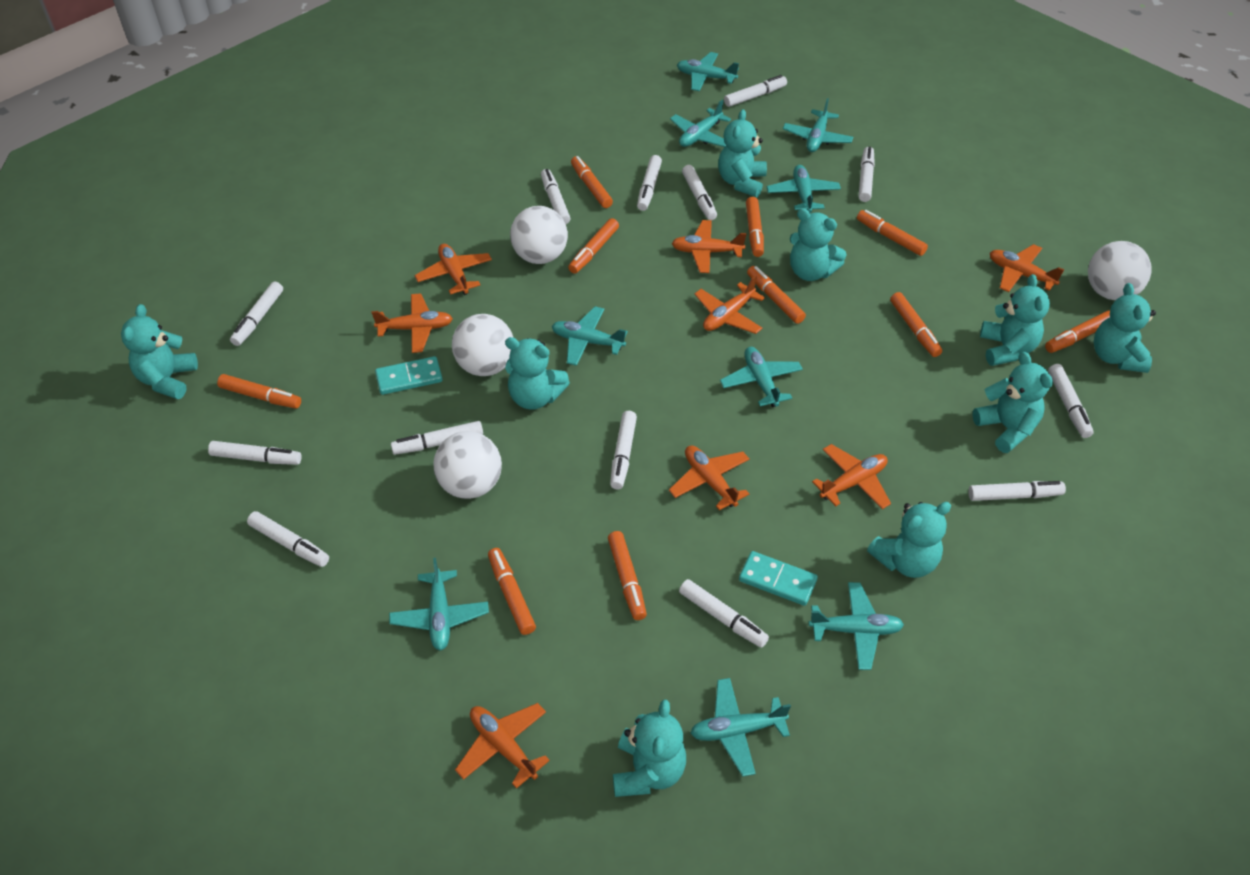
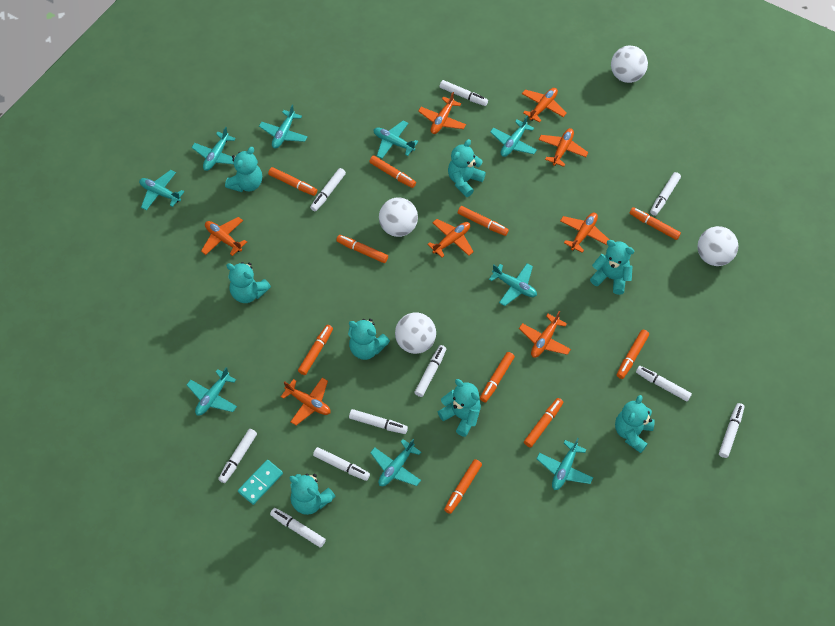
turquoise domino: [375,356,443,395] [739,551,818,606] = 2 -> [238,460,283,505] = 1
turquoise teddy bear: [121,304,198,399] [505,337,570,410] [613,699,686,797] [718,109,767,197] [790,208,846,281] [867,502,951,578] [973,352,1053,453] [980,274,1050,366] [1094,283,1156,373] = 9 -> [225,147,262,192] [226,262,271,303] [289,474,336,515] [348,319,390,360] [438,379,481,437] [448,139,486,197] [590,240,634,295] [615,395,655,453] = 8
white marker: [208,441,302,465] [230,282,283,346] [247,511,329,567] [391,421,483,455] [541,169,571,224] [610,411,637,489] [637,155,662,211] [679,579,769,648] [682,165,717,220] [724,75,787,107] [859,147,875,202] [968,481,1066,501] [1048,364,1094,438] = 13 -> [218,429,257,483] [270,508,326,548] [310,168,346,211] [313,447,370,481] [349,409,408,434] [414,345,446,397] [440,80,488,106] [636,366,692,401] [650,172,681,216] [719,403,744,458] = 10

